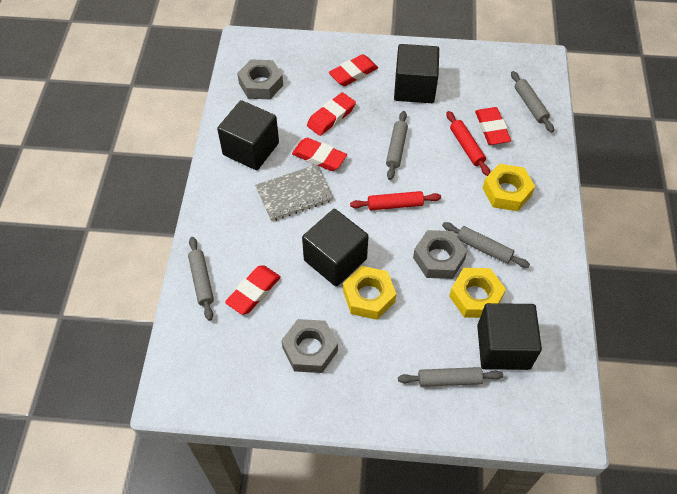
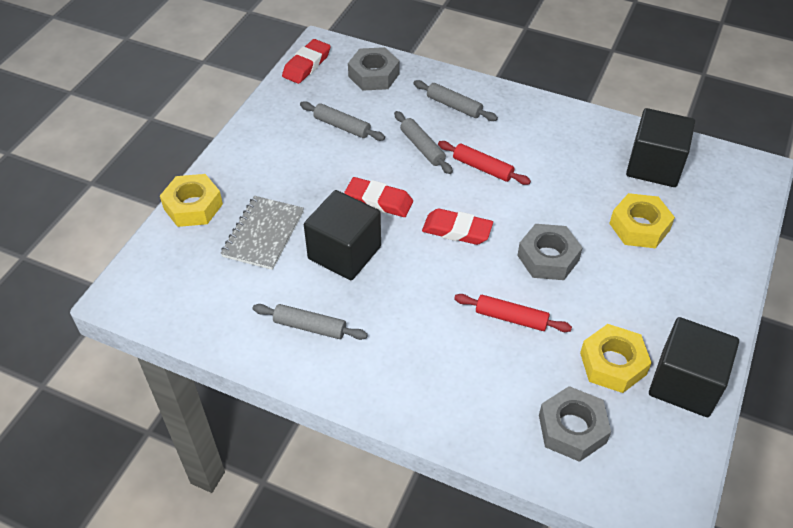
black cube: [217,100,279,170] [302,209,368,287] [394,44,439,103] [477,303,542,370] = 4 -> [304,190,381,280] [626,108,695,187] [649,317,739,417] = 3
grey rolling pin: [188,237,214,321] [386,111,408,180] [398,367,503,387] [442,222,530,268] [511,71,554,132] = 5 -> [253,304,368,340] [300,101,385,141] [394,111,453,174] [413,80,498,121] = 4
red eraser: [225,265,281,315] [292,138,347,171] [307,92,356,136] [329,54,378,86] [475,107,511,145] = 5 -> [282,39,331,84] [344,177,413,217] [422,209,493,245] = 3

